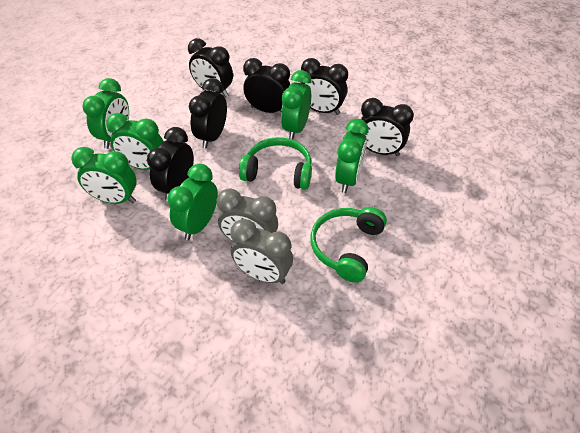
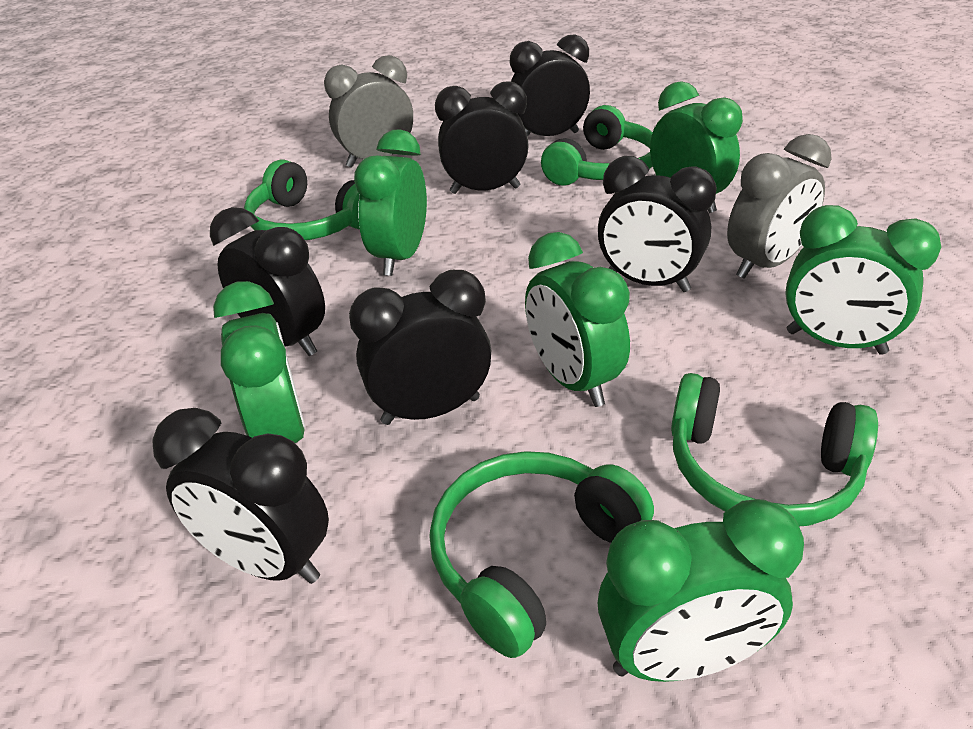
green headphones: [239,137,312,190] [311,207,387,282] = 2 -> [244,160,360,240] [429,451,654,658] [541,105,653,186] [671,373,878,526] = 4

